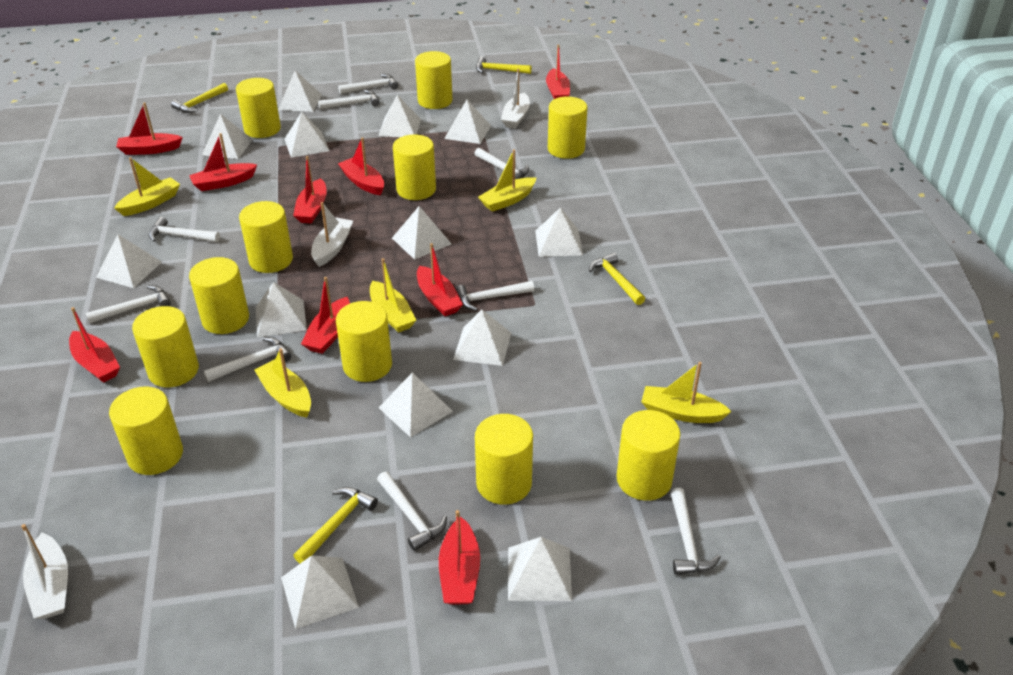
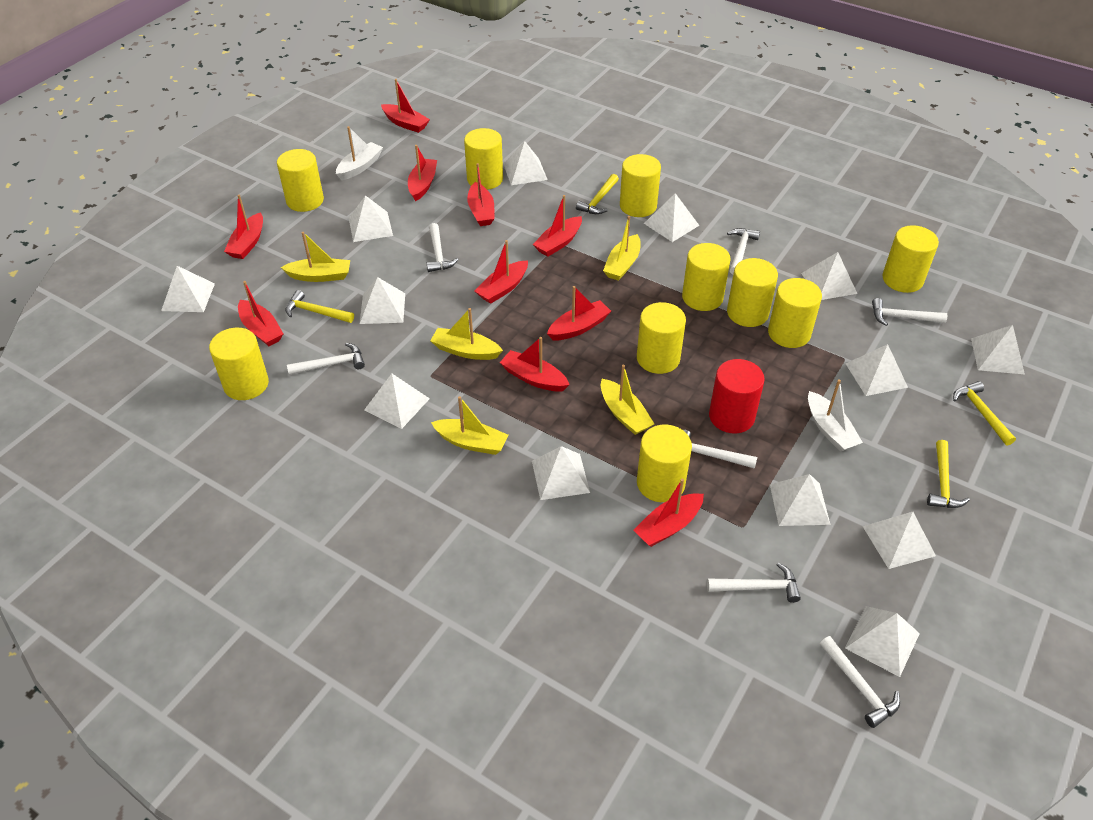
red boat: [69,307,120,383] [116,102,183,155] [189,133,257,191] [293,156,327,224] [301,277,350,354] [338,137,384,195] [417,243,463,316] [439,510,480,604] [546,45,570,99] = 9 -> [224,195,263,259] [238,281,283,346] [381,79,430,133] [408,145,437,201] [467,163,494,226] [475,240,528,304] [500,337,570,392] [533,195,582,257] [547,286,611,340] [633,479,704,547] = 10
red cylinder: none = 0 -> [709,359,765,433] = 1
white boat: [21,524,68,619] [311,202,353,267] [501,69,530,129] = 3 -> [336,126,383,180] [808,379,863,452] = 2
white hammer: [86,285,171,324] [148,217,220,242] [204,337,292,382] [318,90,380,109] [338,74,398,94] [377,471,447,551] [455,281,534,311] [474,148,529,179] [670,488,721,575] = 9 -> [287,343,365,375] [427,223,459,272] [683,430,757,469] [707,563,801,603] [727,228,760,275] [820,636,900,728] [872,298,947,326] = 7
yellow cylinder: [109,387,183,475] [132,306,199,387] [189,257,249,334] [236,78,281,138] [239,201,293,273] [336,301,392,382] [393,135,436,200] [415,51,452,109] [475,414,533,505] [548,96,588,159] [617,410,680,501] = 11 -> [209,328,269,400] [277,149,324,212] [464,128,503,190] [620,154,661,217] [637,302,686,374] [637,425,692,502] [682,243,731,311] [727,258,778,327] [768,278,822,348] [882,225,939,293] = 10

